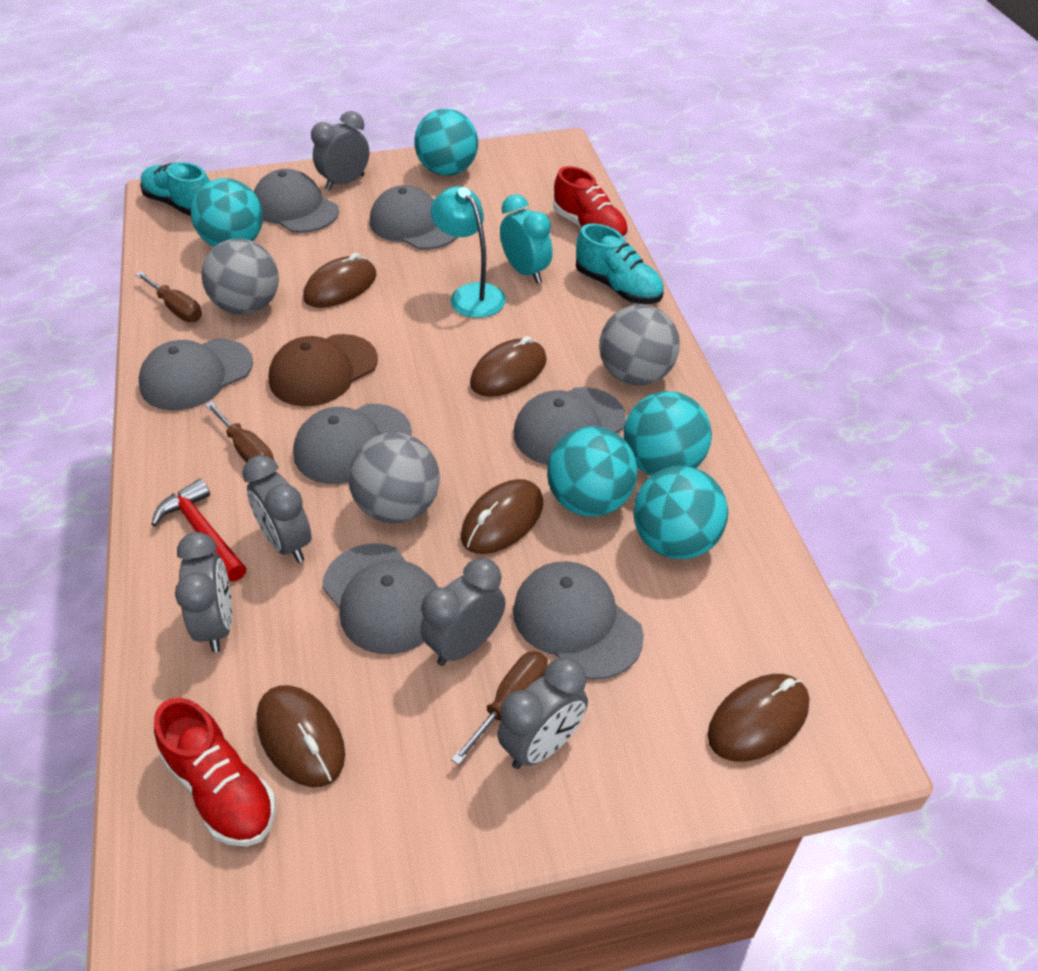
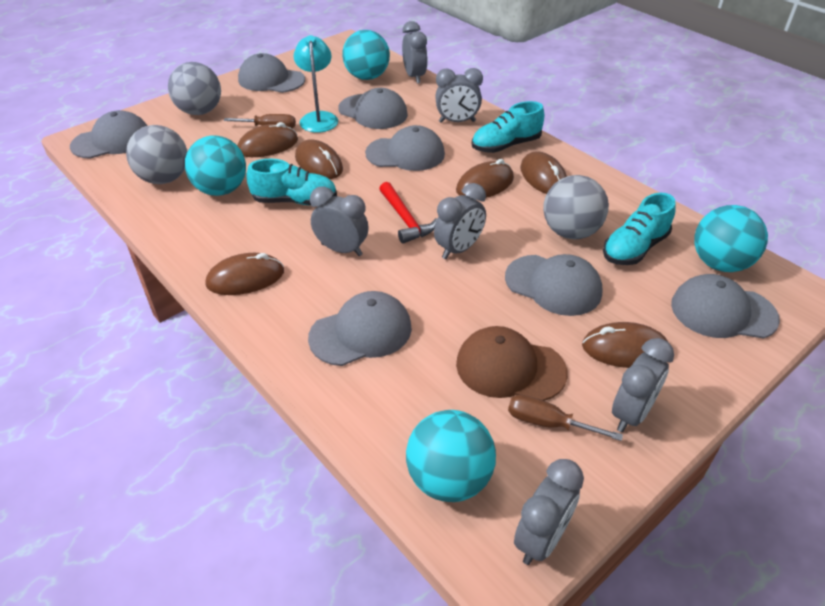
brown mouse: [256,685,345,787] [303,253,377,308] [461,479,543,554] [470,336,547,397] [707,674,809,761] = 5 -> [205,253,284,295] [237,122,298,157] [295,139,343,179] [456,159,514,198] [520,151,567,194] [582,322,668,368] = 6
brown screwdriver: [135,272,202,322] [205,401,274,463] [451,651,548,765] = 3 -> [224,114,296,128] [508,395,623,441] = 2
grey clock: [175,532,232,652] [242,455,312,563] [311,111,369,191] [421,558,506,666] [497,657,588,769] = 5 -> [310,186,369,256] [402,21,428,84] [434,183,486,259] [435,68,483,123] [514,459,584,565] [612,338,674,432] = 6
red shoe: [154,698,276,846] [553,166,629,241] = 2 -> none = 0
turquoise ball: [191,178,263,247] [414,109,478,176] [547,426,638,516] [624,391,712,476] [633,466,728,559] = 5 -> [185,135,246,196] [342,30,390,80] [406,410,496,502] [694,205,768,272] = 4
turquoise clock: [500,194,553,284] = 1 -> none = 0
turquoise shoe: [140,162,210,216] [576,223,664,304] = 2 -> [247,159,337,205] [472,101,544,153] [603,193,675,265] = 3

